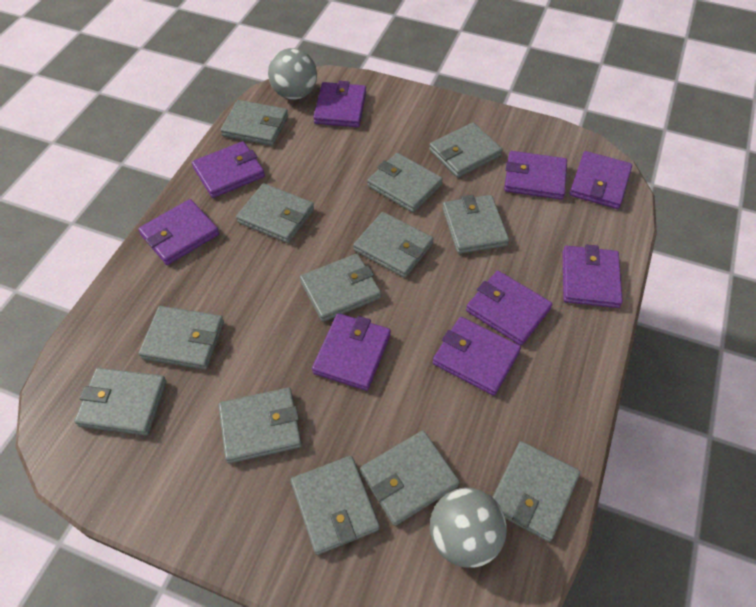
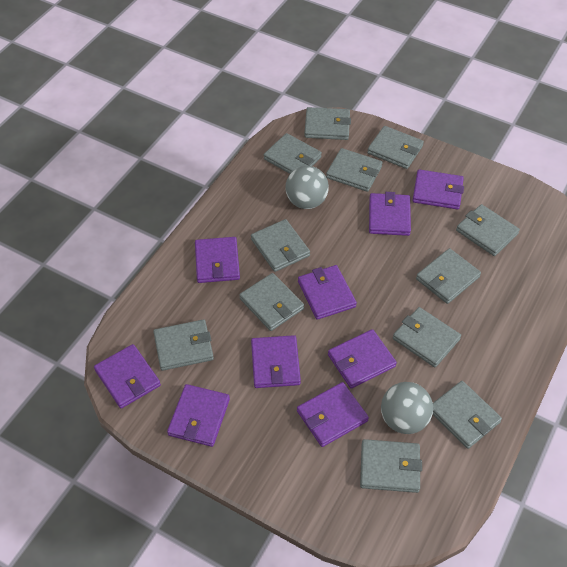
grey wallet: [74,367,166,436] [138,306,224,370] [218,388,302,464] [221,100,288,146] [236,183,314,243] [290,456,380,555] [300,254,381,322] [353,212,434,278] [360,430,460,526] [367,153,443,213] [429,122,502,178] [443,195,509,254] [492,441,580,542] = 13 -> [153,320,214,371] [239,273,304,331] [251,219,310,272] [264,133,322,174] [304,107,351,140] [326,148,383,192] [360,439,422,493] [367,126,424,169] [393,307,461,367] [416,248,481,304] [433,381,502,449] [456,204,520,256] = 12

